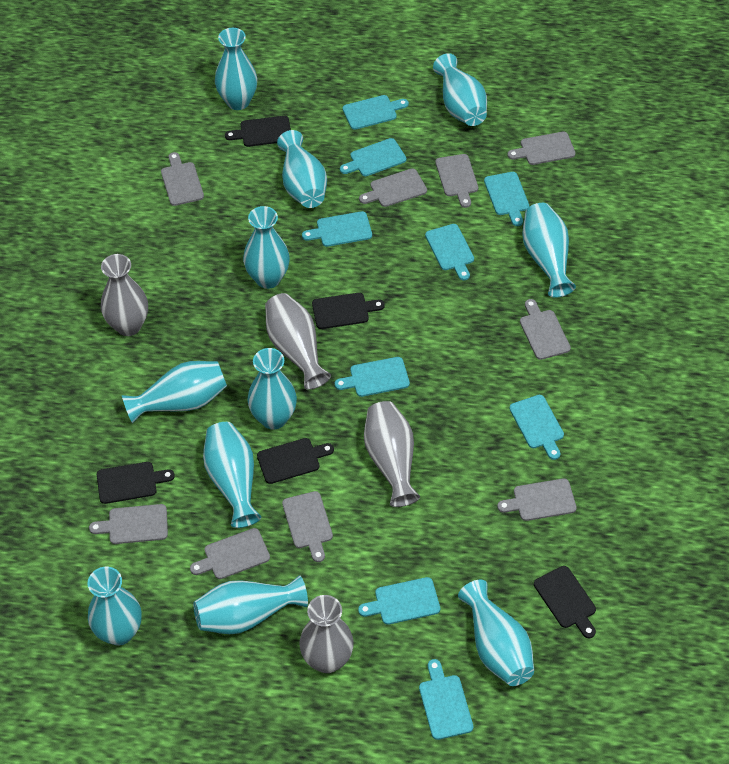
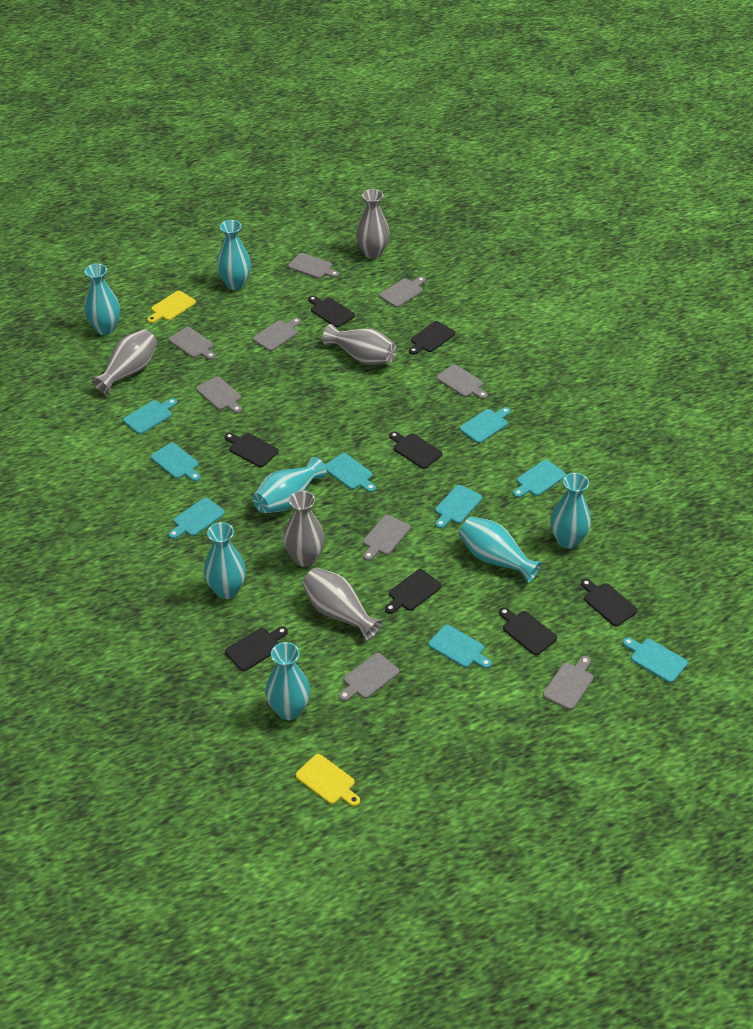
black cutting board: [97,462,175,504] [225,116,291,147] [257,438,334,484] [312,293,385,329] [534,566,596,638] = 5 -> [224,433,279,467] [225,627,288,671] [308,296,355,328] [385,569,442,613] [389,431,442,469] [409,321,455,355] [499,607,557,655] [581,579,638,626] = 8
grey vase: [101,254,148,336] [265,293,331,390] [299,595,354,673] [364,401,420,507] = 4 -> [92,329,157,395] [283,491,325,567] [302,567,383,641] [323,324,397,365] [356,189,390,259] = 5
turquoise vase: [87,567,142,645] [122,361,227,423] [193,575,308,634] [203,422,261,528] [215,28,257,110] [243,206,290,289] [247,348,297,430] [277,130,327,208] [433,53,487,126] [458,579,534,686] [522,203,576,298] = 11 -> [84,264,120,335] [204,522,246,599] [217,220,251,290] [253,457,327,513] [265,642,310,720] [459,516,542,583] [550,473,591,549] = 7
yellow cutting board: none = 0 -> [147,291,196,323] [296,754,360,806] = 2

